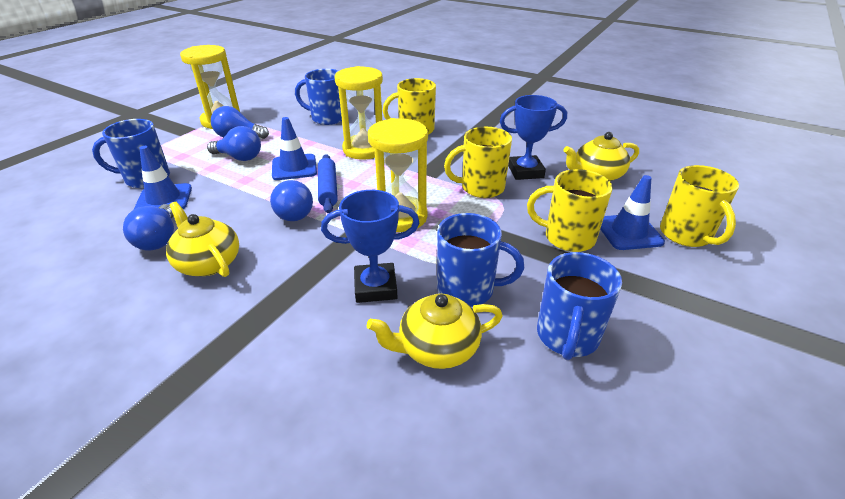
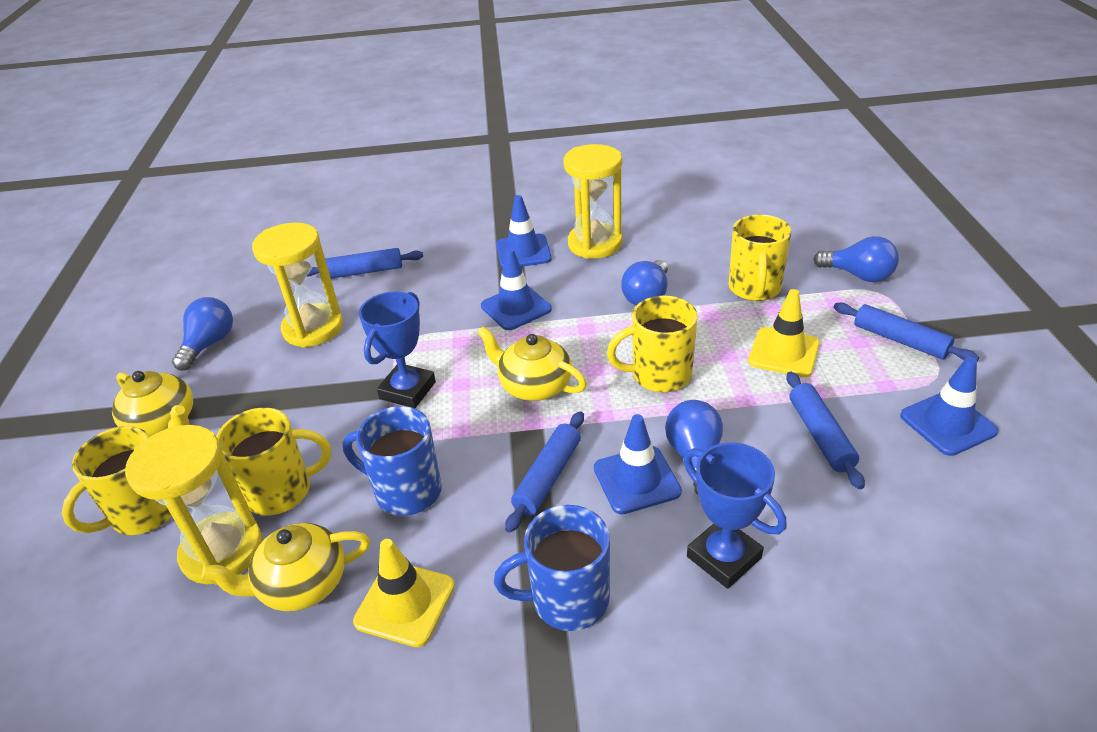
blue mug: [92,119,170,188] [295,69,342,125] [437,213,524,307] [537,252,622,360] = 4 -> [342,406,442,516] [494,505,610,631] = 2
blue rolling pin: [318,154,338,213] = 1 -> [307,248,423,279] [505,411,584,533] [786,372,865,489] [834,302,979,361] = 4
blue traffic cone: [134,146,192,209] [272,117,317,180] [600,175,665,250] = 3 -> [481,248,552,330] [496,195,552,268] [594,414,682,514] [900,357,998,456] = 4
yellow traffic cone: none = 0 -> [353,539,455,647] [748,289,820,377] = 2

